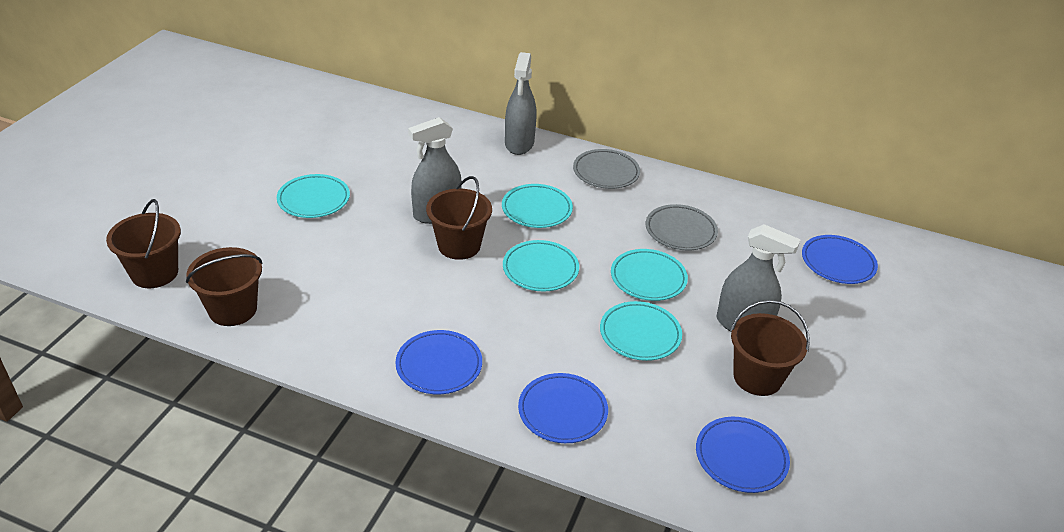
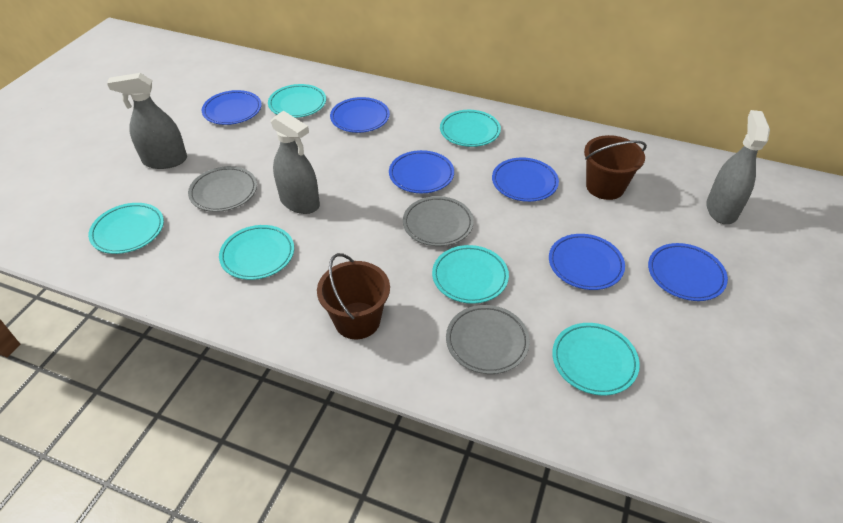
blue plate: [395,330,482,394] [518,373,608,443] [696,417,790,493] [802,235,878,284] = 4 -> [202,90,262,125] [330,97,390,133] [389,150,454,193] [492,157,559,202] [549,234,625,290] [648,243,728,301] = 6
brown bucket: [106,199,181,288] [186,247,262,326] [426,176,492,260] [730,300,810,396] = 4 -> [317,253,390,339] [584,135,647,200] = 2
grey plate: [573,149,640,189] [646,204,718,250] = 2 -> [188,166,257,212] [403,196,474,246] [446,305,530,374] = 3
turquoise plate: [277,174,350,218] [502,184,573,228] [503,240,579,291] [600,301,682,361] [611,249,688,301] = 5 -> [88,203,164,254] [219,225,294,280] [268,84,326,118] [432,245,509,304] [440,110,501,147] [552,323,640,395] = 6

